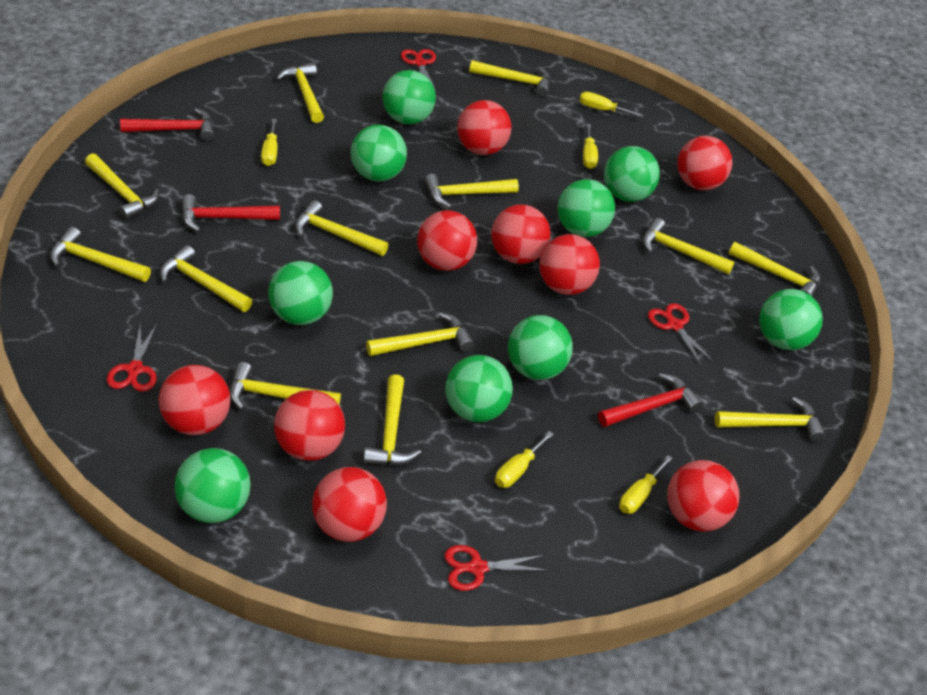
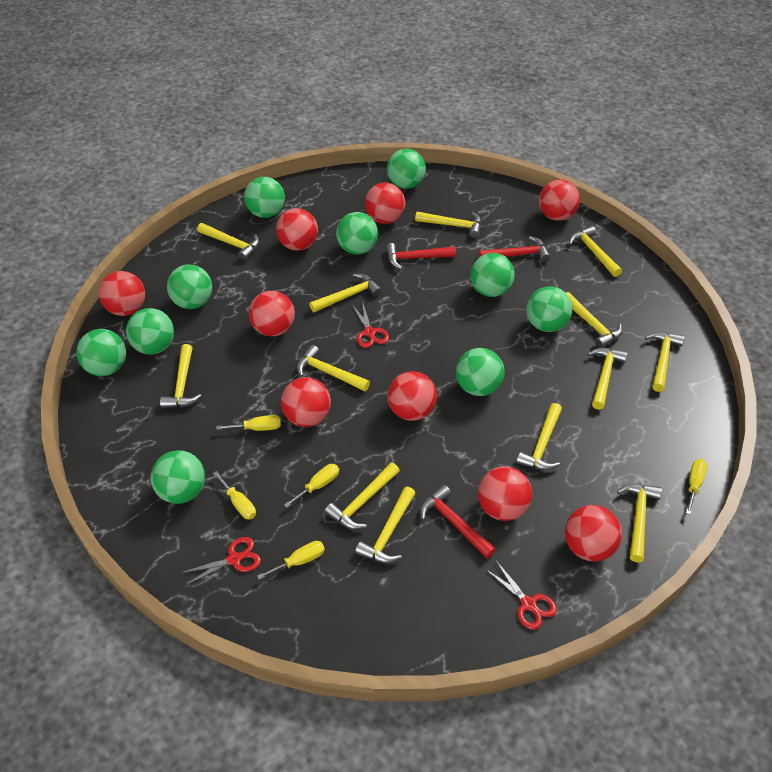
green ball: [174,448,251,523] [268,261,333,325] [351,125,407,181] [383,70,436,125] [445,355,513,422] [508,315,573,380] [558,179,615,237] [604,146,660,202] [759,289,823,350] = 9 -> [76,329,126,376] [126,308,174,355] [151,450,205,504] [167,264,212,309] [244,177,285,218] [336,212,378,255] [387,149,426,189] [456,348,504,396] [470,253,515,297] [526,287,572,332] = 10
red scissors: [106,324,157,392] [401,49,436,90] [444,545,549,591] [648,303,714,366] = 4 -> [181,537,261,585] [352,301,389,348] [487,562,557,630] = 3

